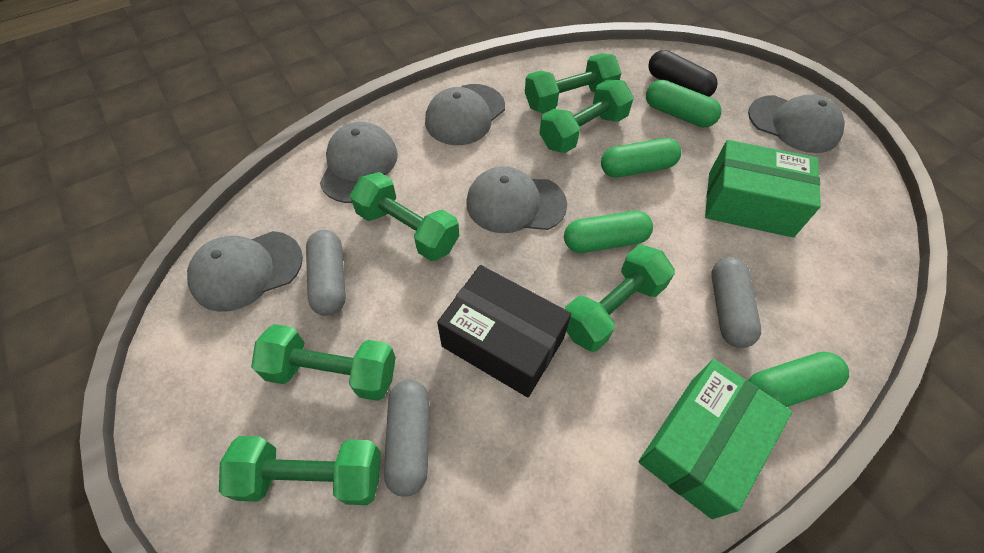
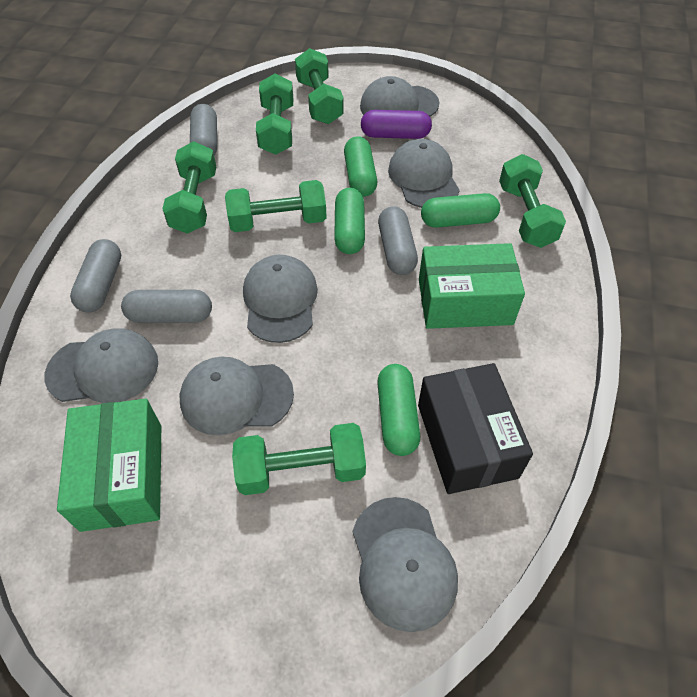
black capsule: [648,50,718,97] = 1 -> none = 0
grey cap: [187,231,303,312] [320,122,398,203] [425,84,505,145] [466,166,567,233] [748,94,845,153] = 5 -> [44,328,158,403] [180,357,294,435] [243,255,318,343] [352,497,458,632] [360,76,440,117] [388,139,460,208] = 6
grey capsule: [306,230,346,316] [384,380,429,497] [711,257,761,348] = 3 -> [70,239,121,313] [121,290,212,323] [190,104,217,155] [378,206,418,275] = 4
purple capsule: none = 0 -> [361,110,432,139] = 1

